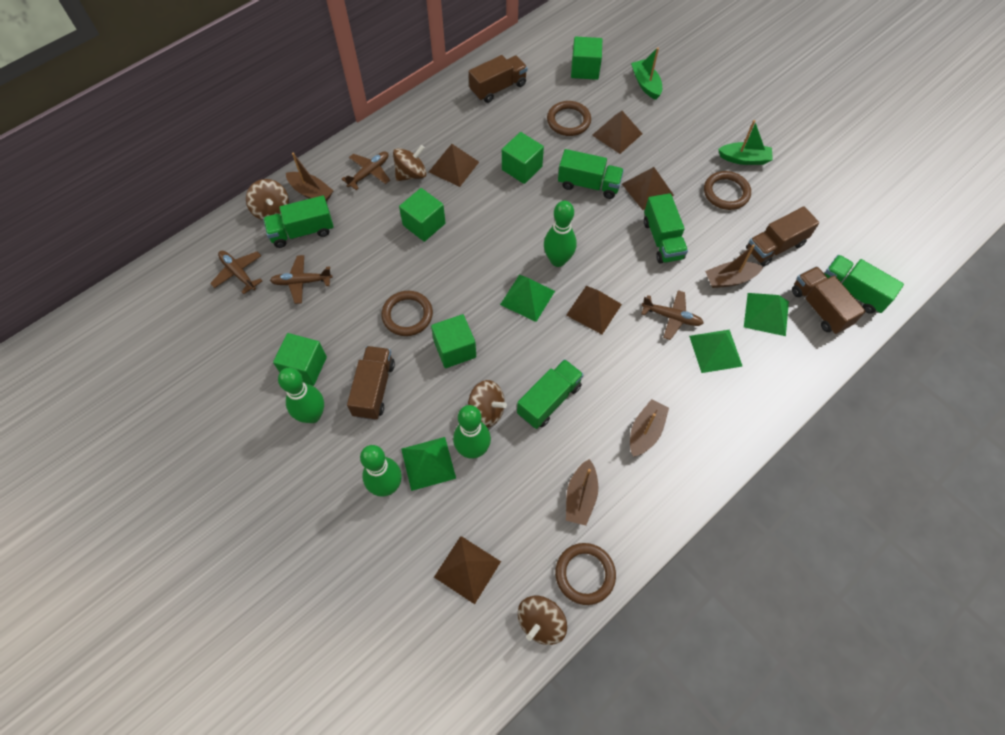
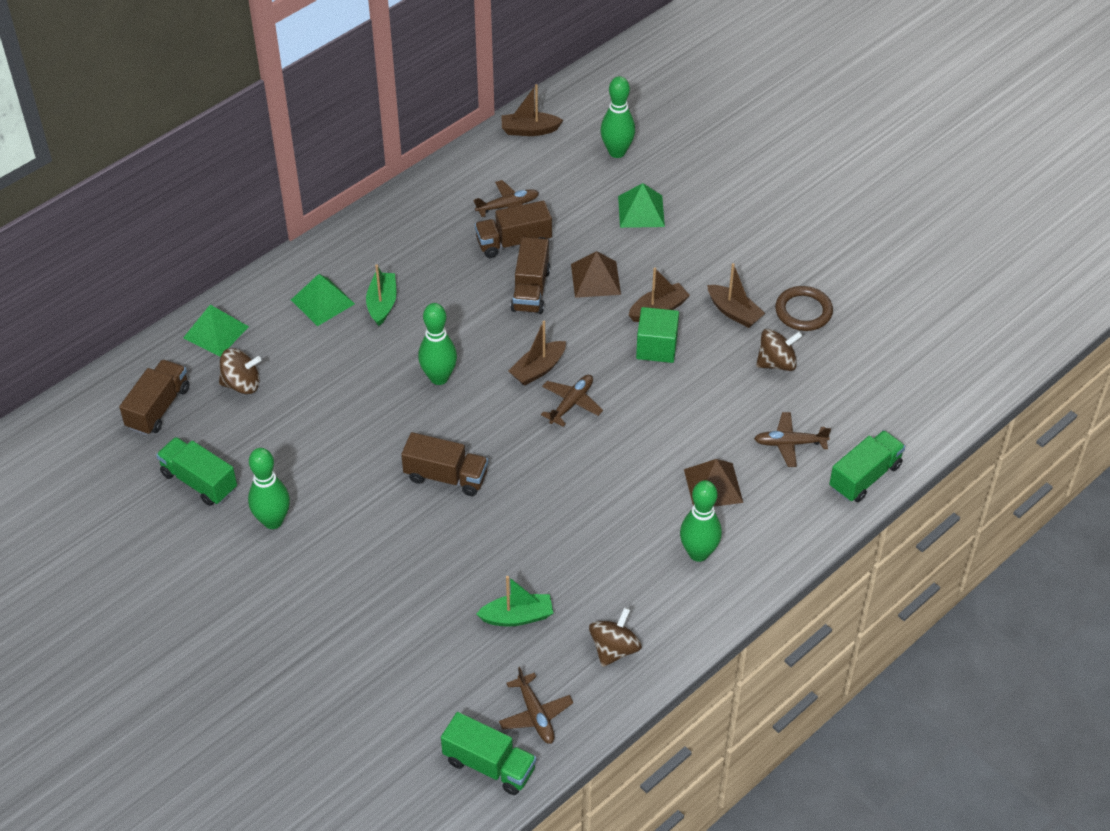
brown pyramid: [429,144,479,187] [434,536,501,604] [566,286,622,334] [592,111,642,154] [622,167,674,210] = 5 -> [571,251,621,298] [684,459,743,507] = 2
brown ring: [381,291,433,336] [547,101,591,136] [555,543,616,605] [704,171,751,210] = 4 -> [775,286,833,331] = 1
brown spinning top: [246,179,289,220] [393,145,427,181] [468,380,507,428] [518,596,567,645] = 4 -> [219,348,261,394] [589,607,642,667] [756,329,802,371] = 3
green cube: [273,333,327,386] [399,188,446,242] [431,314,476,368] [502,132,544,184] [571,37,602,80] = 5 -> [636,307,679,363] = 1
green pyramid: [401,437,456,491] [500,275,555,322] [689,329,743,373] [744,293,789,336] = 4 -> [183,305,249,357] [291,274,355,326] [618,183,665,228] = 3
green truck: [263,195,334,248] [517,359,584,429] [558,149,624,199] [644,193,688,263] [824,255,904,314] = 5 -> [156,437,237,506] [441,712,536,795] [829,430,905,502] = 3

